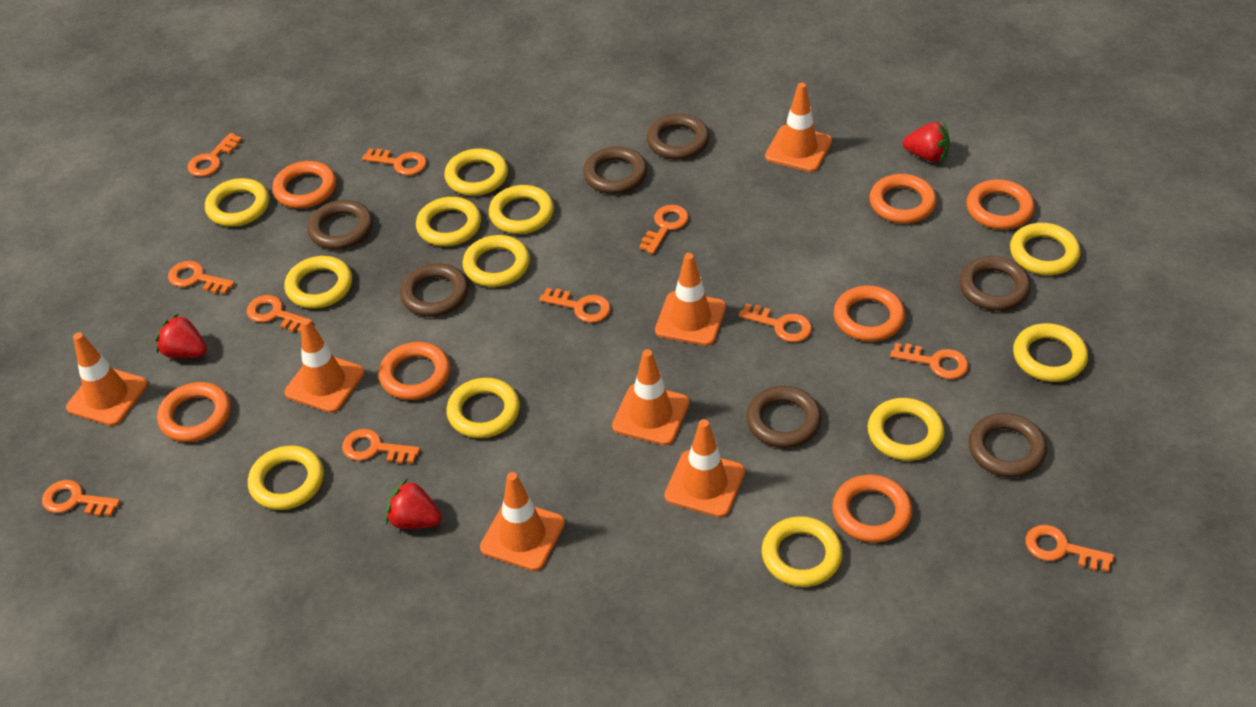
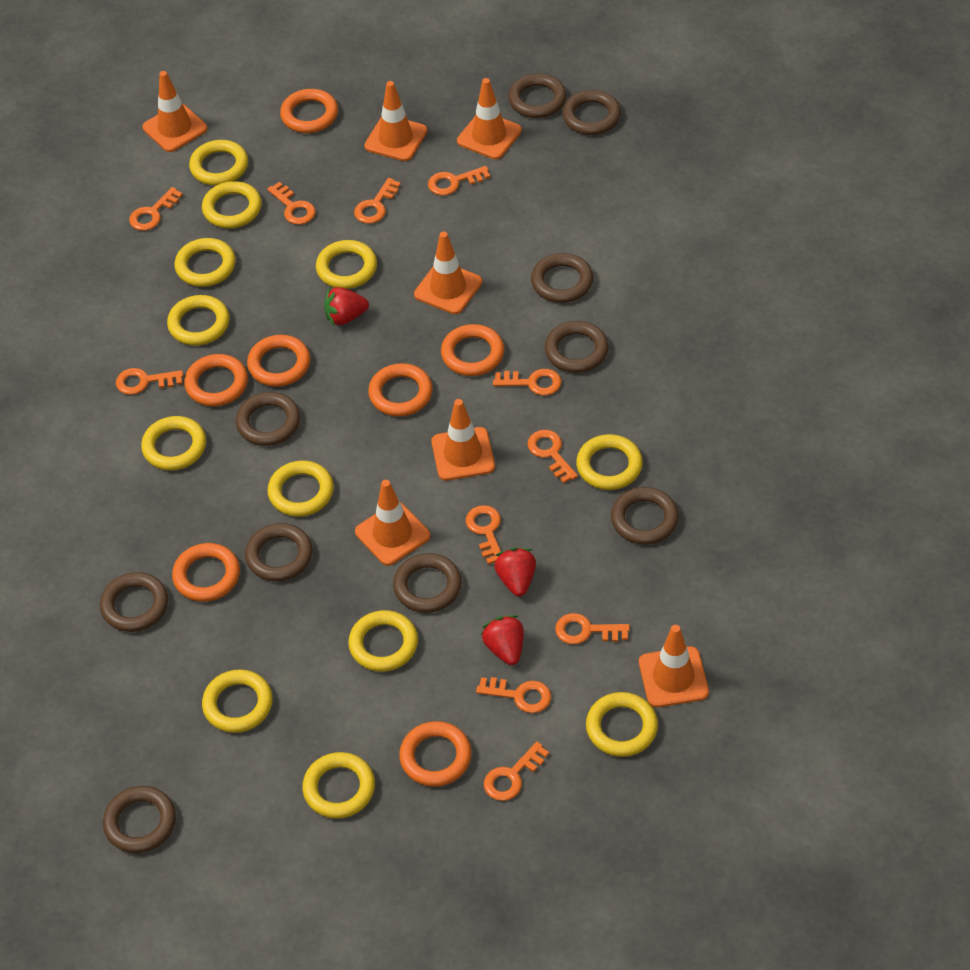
brown ring: [307,200,373,250] [400,263,468,317] [583,146,647,194] [647,114,710,160] [746,386,822,448] [959,256,1031,311] [968,413,1047,477] = 7 -> [100,572,168,632] [103,786,176,853] [236,392,300,446] [245,523,313,581] [393,553,462,613] [508,74,567,118] [531,253,593,303] [545,321,609,373] [562,90,621,135] [611,487,679,545] = 10

